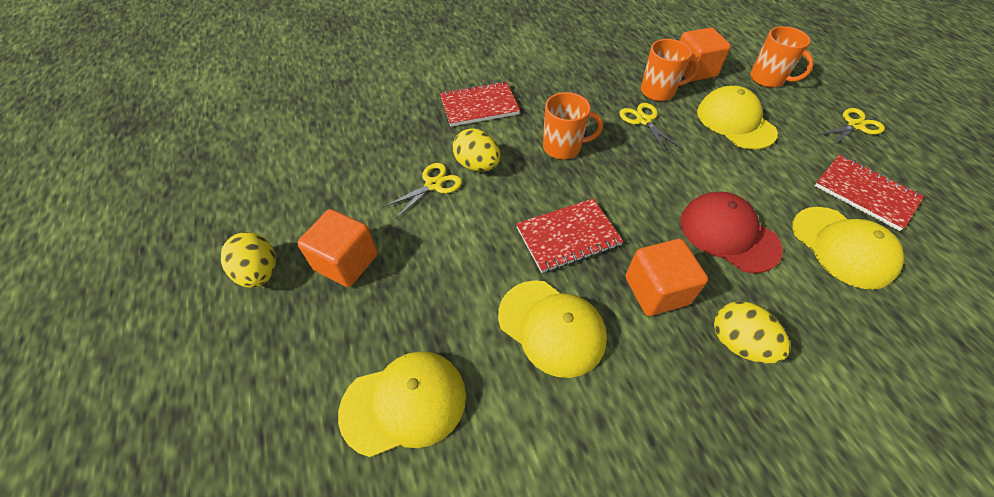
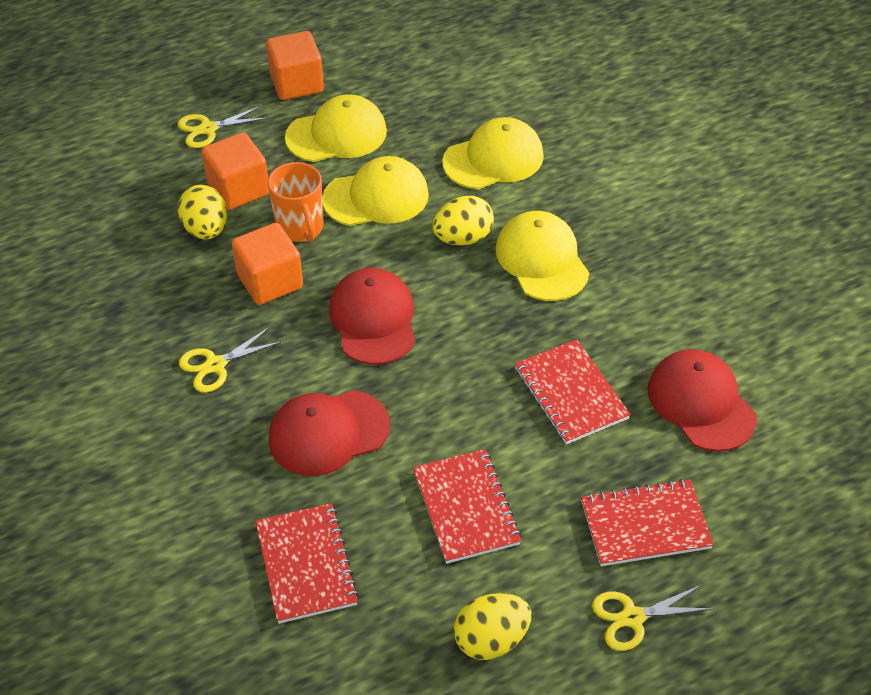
orange mug: [543,92,603,159] [641,39,700,101] [750,26,813,88] = 3 -> [268,162,323,242] = 1
red cap: [680,192,783,273] = 1 -> [268,390,390,476] [329,268,416,365] [648,349,757,452] = 3
red notebook: [440,81,520,127] [516,198,623,273] [815,155,924,231] = 3 -> [255,503,359,624] [413,449,521,564] [515,339,631,444] [581,479,714,566] = 4

